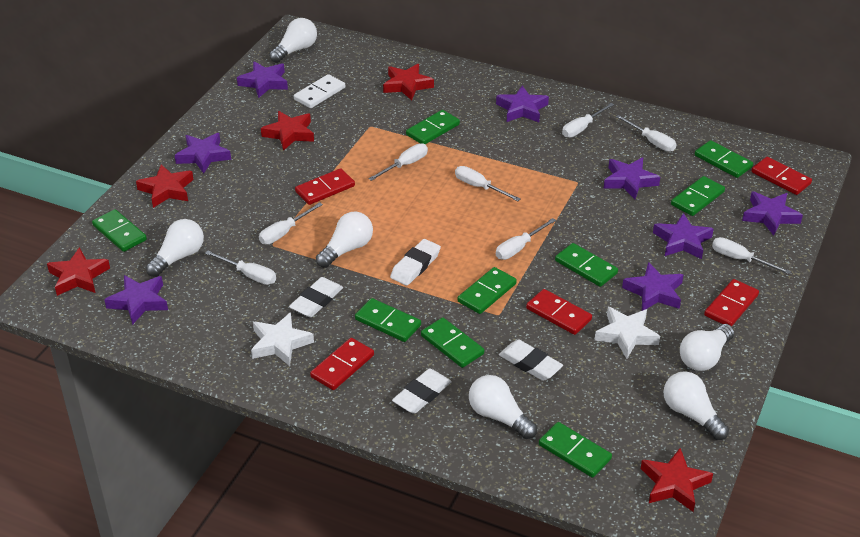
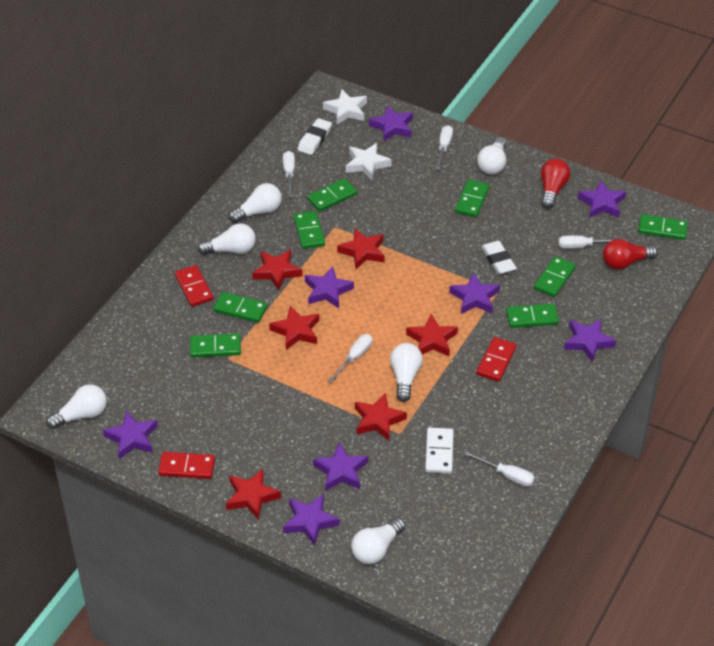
green domino: [92,209,147,252] [355,298,421,342] [406,110,460,144] [421,317,484,368] [458,267,517,314] [539,422,612,478] [555,243,618,287] [671,176,725,216] [695,140,753,178] = 9 -> [190,334,241,358] [213,292,267,323] [294,211,325,249] [307,178,357,212] [455,180,490,217] [506,304,559,328] [534,256,576,297] [638,214,688,240] = 8
red domino: [295,168,355,205] [310,338,374,390] [526,289,592,335] [704,279,759,326] [752,157,812,195] = 5 -> [158,452,215,479] [175,265,213,307] [476,337,517,382] = 3
red light bulb: none = 0 -> [541,158,570,209] [603,239,658,270] = 2
red star: [47,247,110,296] [136,164,194,208] [261,111,314,151] [383,64,434,101] [641,448,713,512] = 5 -> [226,469,281,520] [252,250,303,291] [269,306,319,350] [337,229,385,269] [355,393,407,441] [406,314,458,356] = 6
white eraser: [289,277,343,318] [390,239,441,286] [392,368,452,414] [499,340,563,381] = 4 -> [298,118,332,155] [481,241,517,274] = 2
white screwdriver: [205,251,276,285] [259,202,323,244] [368,143,428,181] [455,166,520,201] [496,218,556,260] [562,103,614,138] [616,115,676,152] [712,237,791,274] = 8 -> [283,151,295,197] [328,334,372,383] [436,125,453,170] [464,451,535,486] [558,235,625,249] = 5

